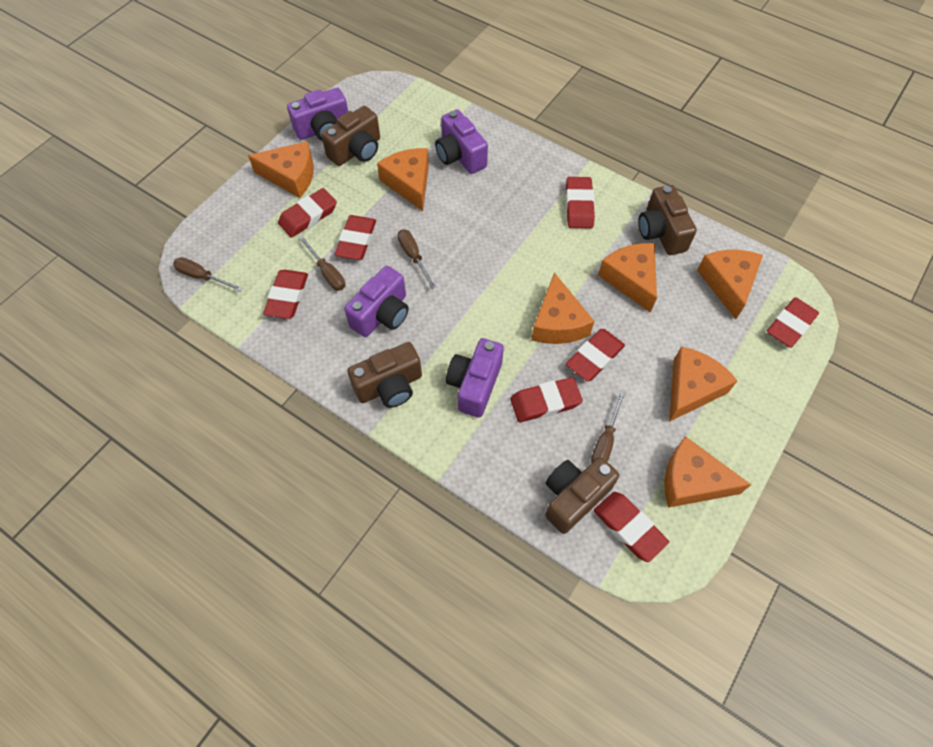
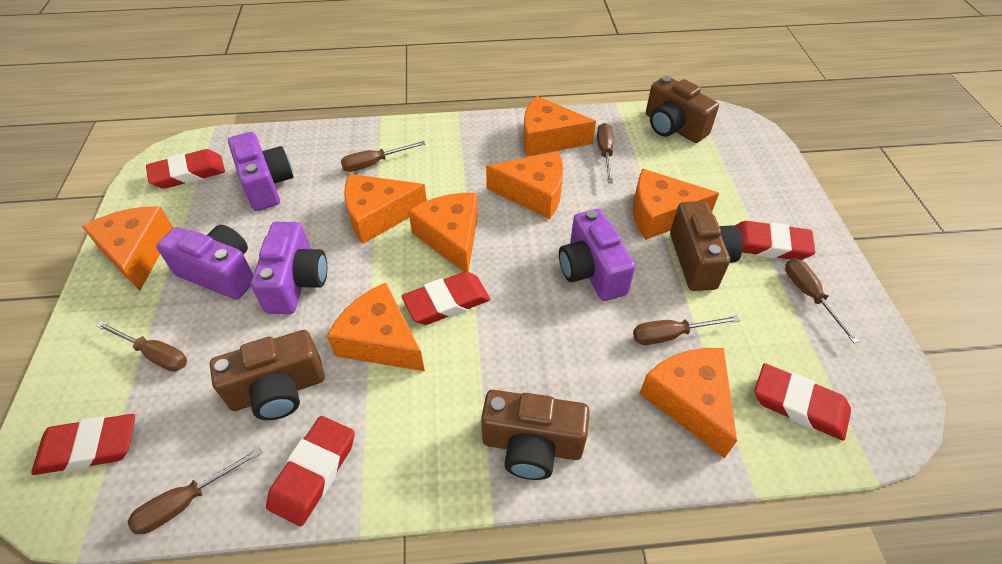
brown screwdriver: [173,257,242,291] [299,236,345,291] [397,229,436,289] [591,391,626,462] = 4 -> [96,321,187,372] [128,447,262,534] [341,141,425,172] [597,123,614,183] [633,316,740,345] [785,258,860,343] = 6
orange cheese: [248,141,314,198] [377,148,429,211] [531,272,594,344] [598,243,657,313] [664,436,751,508] [669,347,738,422] [697,250,763,320] = 7 -> [82,206,173,291] [327,283,425,371] [344,174,427,244] [408,193,478,272] [486,151,564,219] [523,96,596,157] [633,169,719,240] [639,348,737,458] = 8
red eraser: [263,270,308,319] [278,188,337,238] [335,215,376,260] [510,377,583,422] [566,177,595,228] [566,329,625,381] [594,492,669,562] [767,297,819,348] = 8 -> [32,414,135,475] [146,149,225,189] [266,416,355,526] [402,271,490,325] [734,221,816,260] [754,363,851,441] = 6

